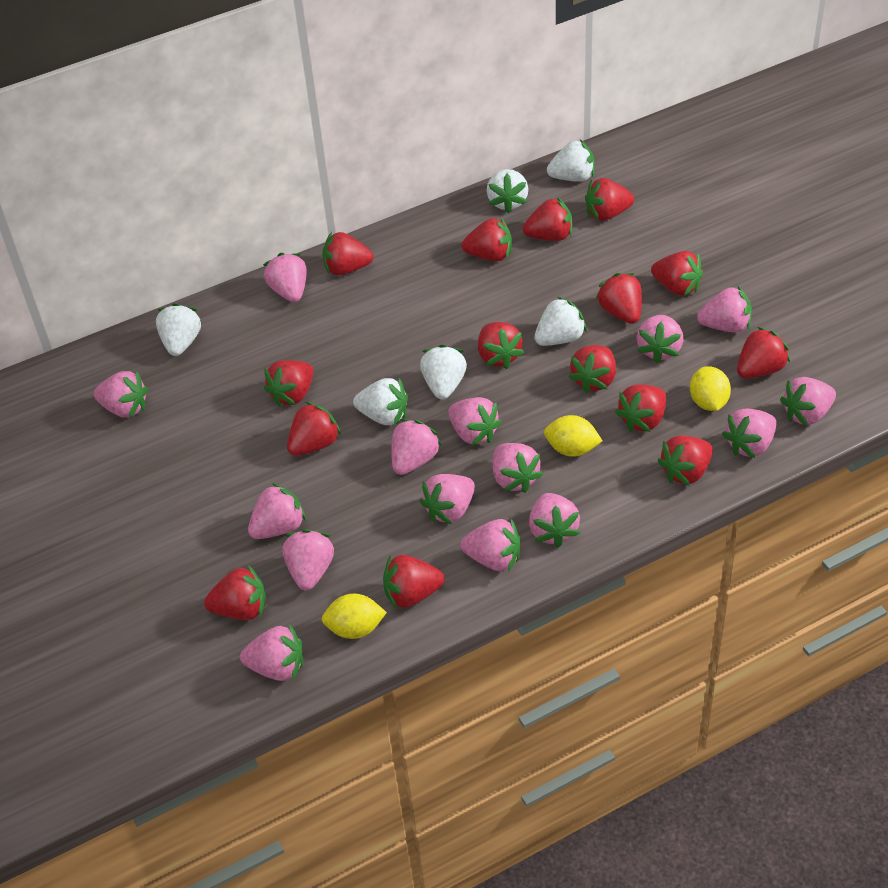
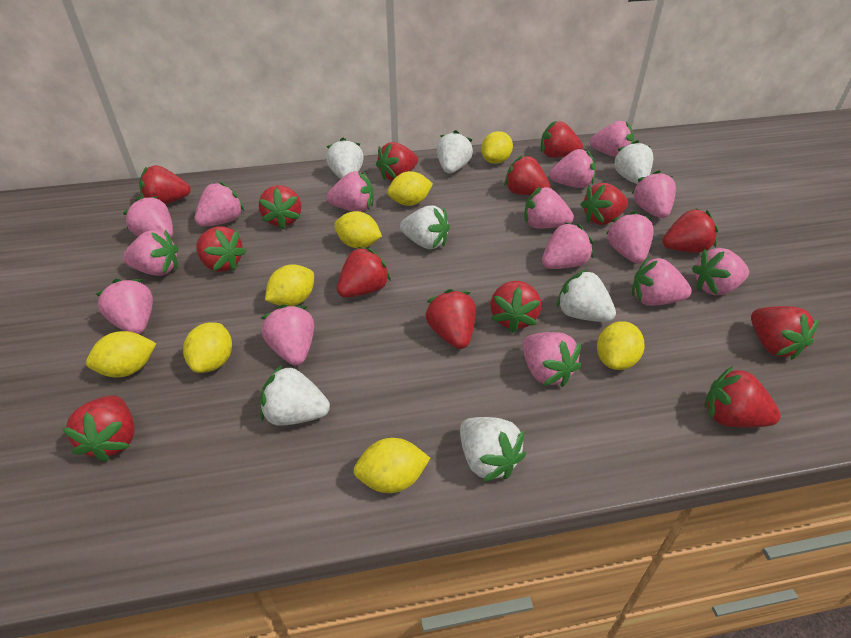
red strawberry: [204,565,266,620] [264,360,314,407] [287,402,341,456] [322,232,374,276] [383,555,445,608] [462,218,512,261] [478,322,524,369] [523,197,572,241] [569,345,616,393] [585,178,634,221] [596,273,642,324] [615,385,666,432] [651,251,703,296] [657,435,713,486] [737,327,790,378] = 15 -> [62,396,135,462] [139,165,191,204] [197,226,246,272] [259,185,301,229] [337,247,391,298] [376,142,418,181] [425,289,476,349] [490,281,541,333] [504,155,550,195] [541,121,583,158] [580,183,628,225] [662,208,718,253] [704,366,781,428] [751,306,819,360] = 14
white strawberry: [156,303,202,356] [353,378,408,425] [420,344,467,400] [487,169,528,213] [534,297,587,346] [547,140,595,182] = 6 -> [260,364,330,426] [326,138,364,179] [400,205,450,249] [437,130,473,173] [460,417,526,482] [557,269,616,322] [613,140,653,184] = 7
yellow lemon: [322,594,387,639] [544,415,602,457] [690,366,731,411] = 3 -> [86,331,157,377] [183,322,232,373] [265,264,314,306] [334,211,382,248] [353,438,430,493] [387,171,433,206] [481,131,513,164] [597,321,644,370] = 8

